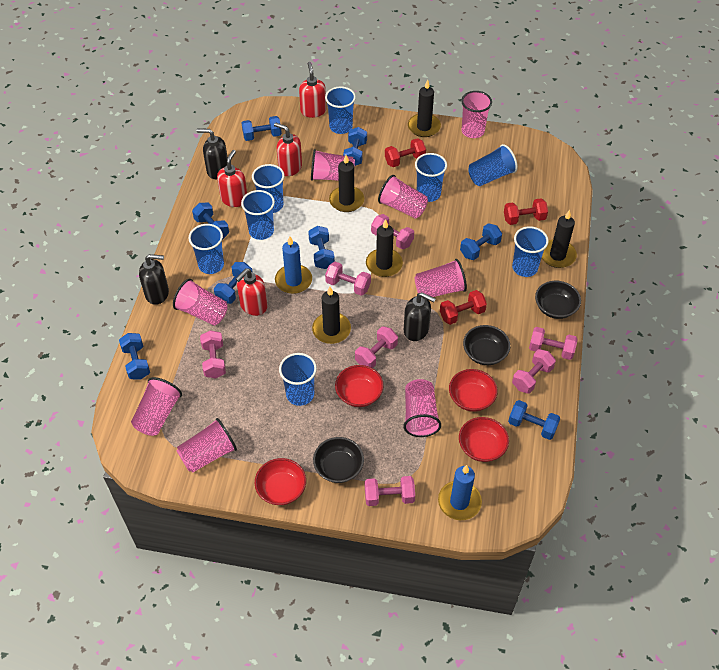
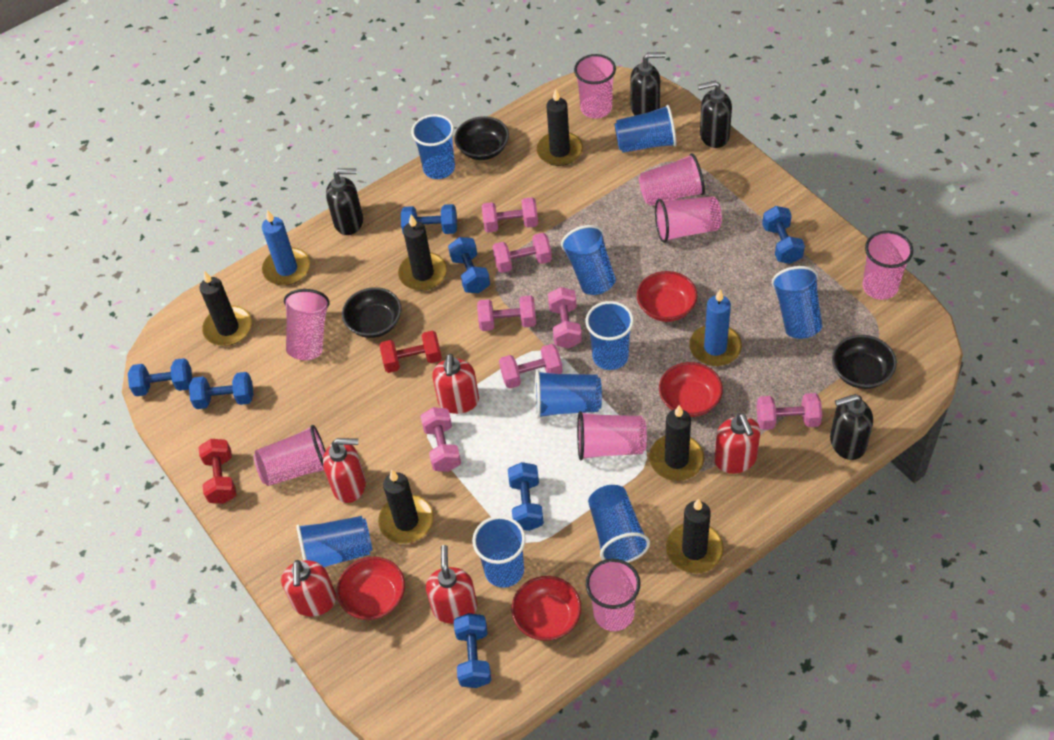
black candle: [312,287,351,344] [329,155,364,212] [366,219,403,277] [408,79,441,137] [542,210,577,268] = 5 -> [199,271,252,346] [378,470,434,544] [398,215,447,291] [537,89,583,166] [649,405,704,481] [666,498,724,573] = 6
black soap dispenser: [139,254,169,305] [197,128,228,179] [404,292,436,341] = 3 -> [326,169,363,235] [630,52,666,115] [698,81,732,148] [830,394,873,460] = 4
blue cup: [189,224,224,274] [241,190,275,240] [252,164,284,213] [279,353,317,406] [325,86,356,134] [415,153,447,202] [468,144,518,186] [512,226,549,277] = 8 -> [296,516,372,567] [411,114,455,179] [472,516,526,588] [535,370,602,419] [561,225,616,295] [585,301,634,370] [588,485,650,563] [615,105,677,153] [772,266,822,339] = 9
blue dumbbell: [119,333,150,380] [192,202,229,240] [214,262,252,304] [242,116,282,141] [308,226,335,269] [343,127,367,166] [460,223,502,260] [508,400,560,440] = 8 -> [128,358,192,396] [189,372,253,409] [401,204,457,235] [448,237,490,293] [454,613,491,688] [508,462,544,531] [762,206,805,264] = 7
red dumbbell: [385,138,426,167] [440,290,487,325] [504,198,548,225] = 3 -> [198,439,237,504] [380,330,442,373] = 2
red soap dispenser: [217,150,247,207] [236,268,268,316] [274,122,302,176] [299,62,326,118] = 4 -> [281,560,337,617] [323,438,366,503] [426,545,478,624] [432,354,479,414] [714,413,760,474] = 5

